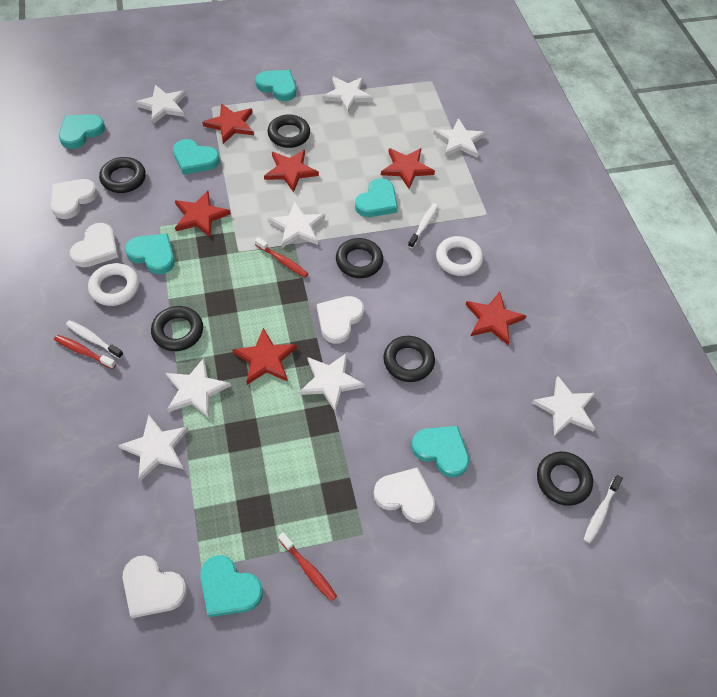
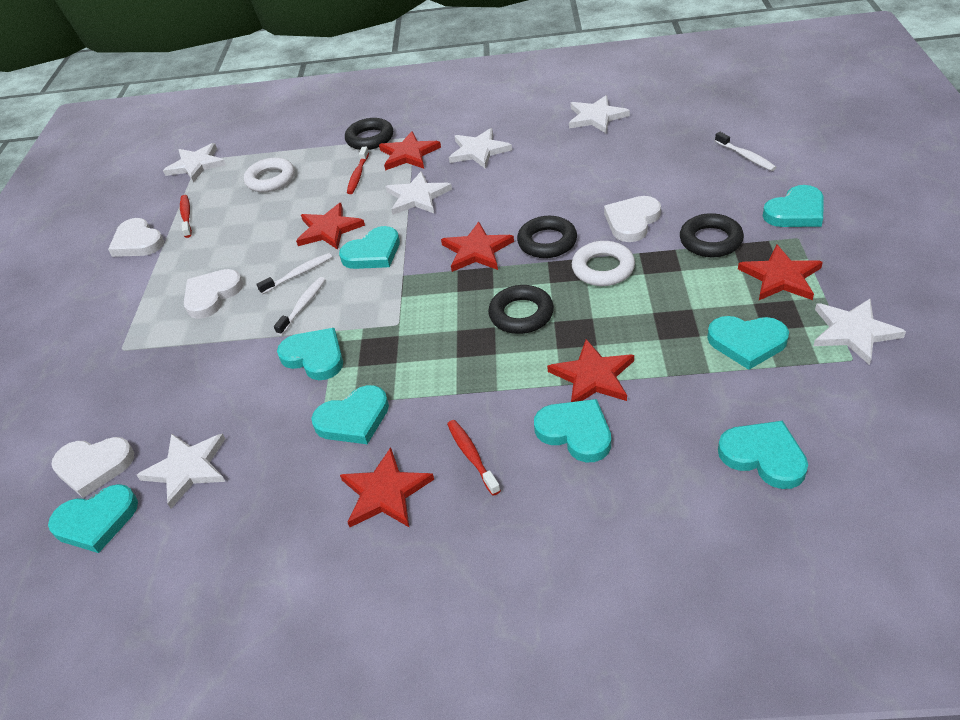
black ring: [99,157,146,193] [151,306,203,351] [268,115,310,148] [336,238,383,278] [383,336,435,382] [537,452,593,506] = 6 -> [345,118,393,150] [488,285,554,334] [517,216,577,258] [680,213,744,257] = 4
turquoise heart: [59,114,105,149] [125,233,175,274] [173,139,220,175] [200,555,263,617] [255,70,296,101] [355,178,398,217] [412,426,469,477] = 7 -> [48,484,138,553] [277,328,343,380] [311,385,389,444] [339,226,400,269] [534,399,611,462] [707,316,789,370] [718,421,808,489] [763,185,824,227] = 8
white heart: [50,179,98,219] [70,223,118,267] [123,556,187,618] [317,296,364,344] [373,467,435,523] = 5 -> [51,437,134,498] [108,218,164,257] [184,269,243,319] [604,196,661,242] = 4
white star: [118,415,189,481] [134,85,186,124] [166,358,231,418] [268,202,325,248] [299,353,365,412] [323,77,373,113] [433,118,486,158] [532,376,595,436] = 8 -> [137,433,226,509] [163,143,226,183] [386,171,452,215] [449,128,512,169] [569,95,630,133] [814,299,906,365] = 6

